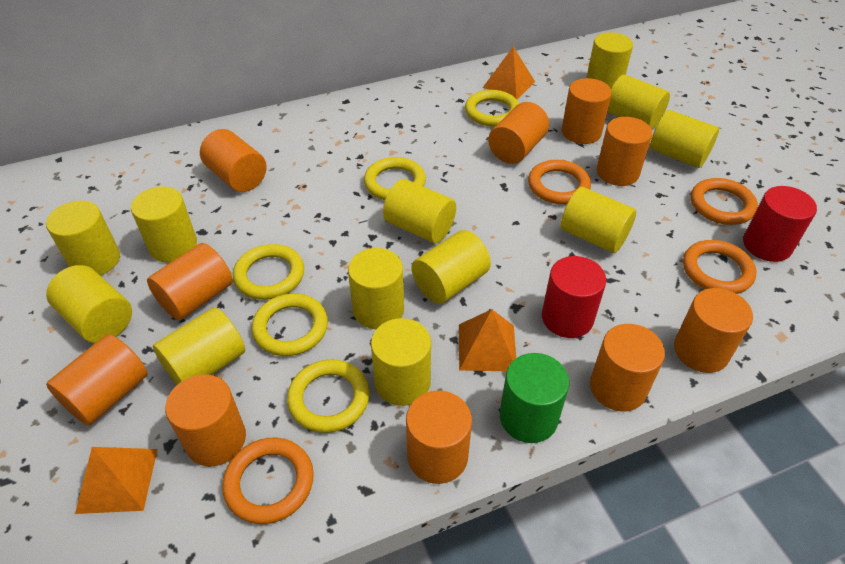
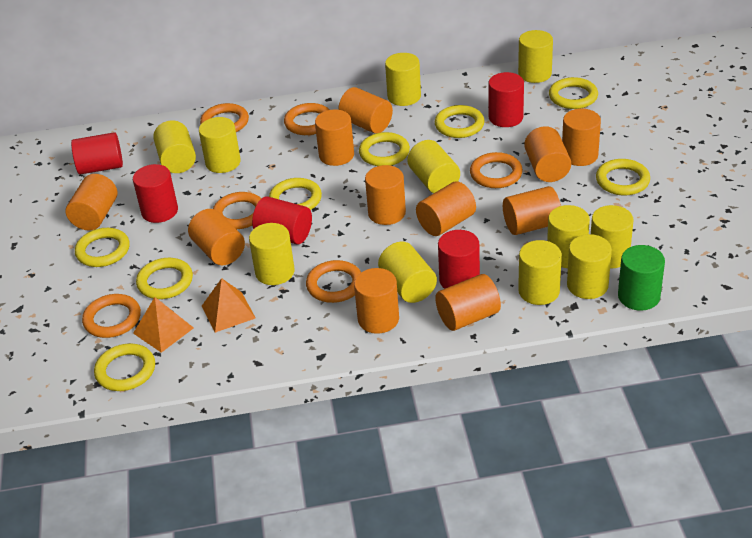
orange cylinder: [46,334,147,426] [147,243,233,320] [165,374,246,466] [200,129,267,192] [406,390,472,484] [488,102,549,164] [562,78,612,144] [590,324,665,411] [597,117,652,186] [674,288,753,373] = 10 -> [66,174,117,231] [188,209,245,265] [315,109,354,166] [338,87,393,134] [354,268,399,334] [365,165,406,225] [416,181,476,236] [435,274,501,331] [503,186,561,235] [524,126,571,182] [562,109,601,166] = 11
orange pyramid: [75,447,158,514] [459,309,516,371] [483,47,535,99] = 3 -> [133,297,194,353] [202,278,256,333] = 2
orange ring: [222,437,314,524] [528,160,591,204] [683,240,756,294] [691,178,758,225] = 4 -> [82,294,141,338] [200,103,249,132] [213,192,261,229] [284,103,329,135] [306,260,361,303] [470,152,523,188] = 6
red cylinder: [542,256,606,338] [743,186,817,262] = 2 -> [71,132,123,175] [133,164,178,223] [252,196,312,244] [438,230,480,289] [488,72,524,127] = 5
yellow cylinder: [46,201,120,276] [46,265,132,343] [131,187,197,262] [153,307,245,385] [348,248,404,329] [371,318,431,406] [383,179,456,243] [412,230,491,304] [561,187,636,253] [586,32,633,89] [607,75,670,129] [650,110,719,168] = 12 -> [153,120,196,173] [199,117,241,173] [249,223,295,285] [378,242,437,303] [385,53,421,106] [407,140,460,193] [518,30,553,83] [518,240,562,305] [547,205,590,268] [567,234,612,299] [591,205,634,269] = 11
yellow ring: [233,244,304,300] [252,294,328,356] [287,359,370,433] [364,157,426,200] [465,90,519,127] = 5 -> [75,228,130,267] [94,343,155,391] [136,258,193,299] [269,178,322,210] [359,132,410,166] [435,105,485,138] [549,77,598,109] [596,159,650,195] = 8

